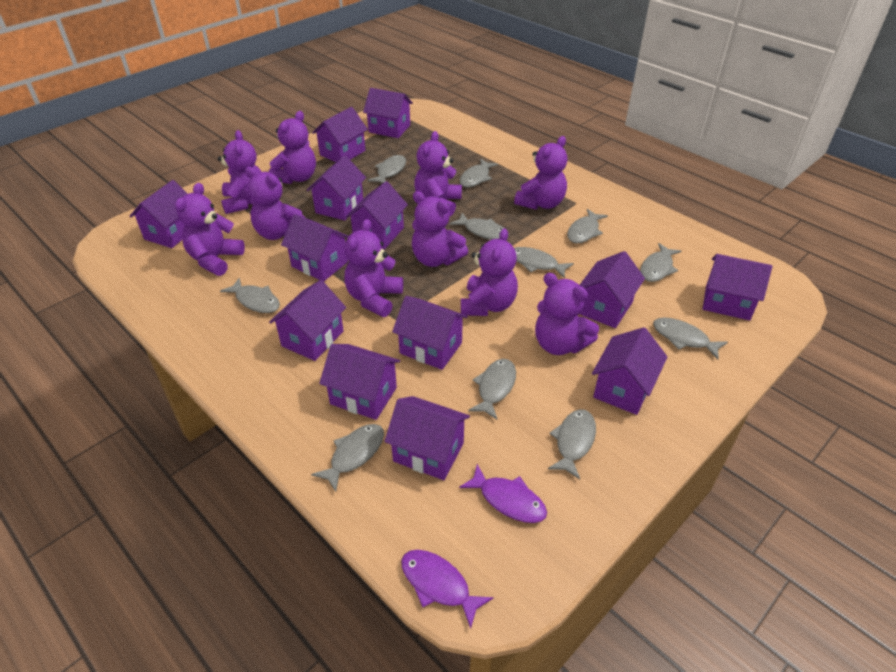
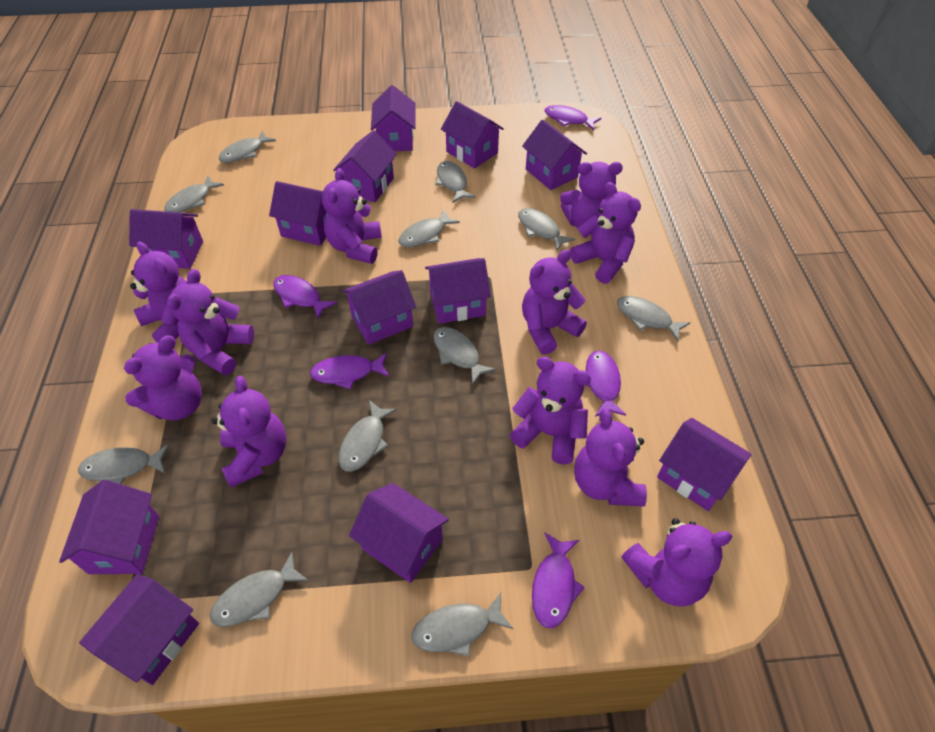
purple fish: [401,550,493,629] [459,464,547,523] = 2 -> [273,275,337,319] [310,353,390,389] [532,533,585,628] [545,105,601,130] [585,350,626,417] = 5
purple house: [130,180,187,248] [269,280,346,361] [281,214,348,282] [307,155,366,220] [312,107,368,162] [319,344,400,420] [345,181,408,250] [363,88,413,138] [384,396,470,480] [392,296,468,370] [579,251,645,328] [592,327,667,415] [703,254,772,320] = 13 -> [59,480,159,574] [79,574,199,685] [129,209,203,269] [269,181,328,246] [333,130,397,202] [342,270,416,345] [349,483,449,583] [371,85,416,151] [425,258,491,324] [441,101,504,169] [522,120,587,190] [657,418,752,511] = 12
purple teddy bear: [175,183,245,276] [218,130,262,214] [245,167,305,240] [269,111,316,184] [344,219,403,317] [412,191,468,267] [414,131,462,216] [461,228,518,316] [514,136,567,210] [535,273,599,355] = 10 -> [124,335,202,421] [130,242,187,343] [167,269,254,375] [211,376,286,488] [322,168,382,264] [510,357,591,465] [522,250,587,355] [560,162,623,228] [570,182,641,284] [574,408,647,507] [621,518,732,607] = 11

